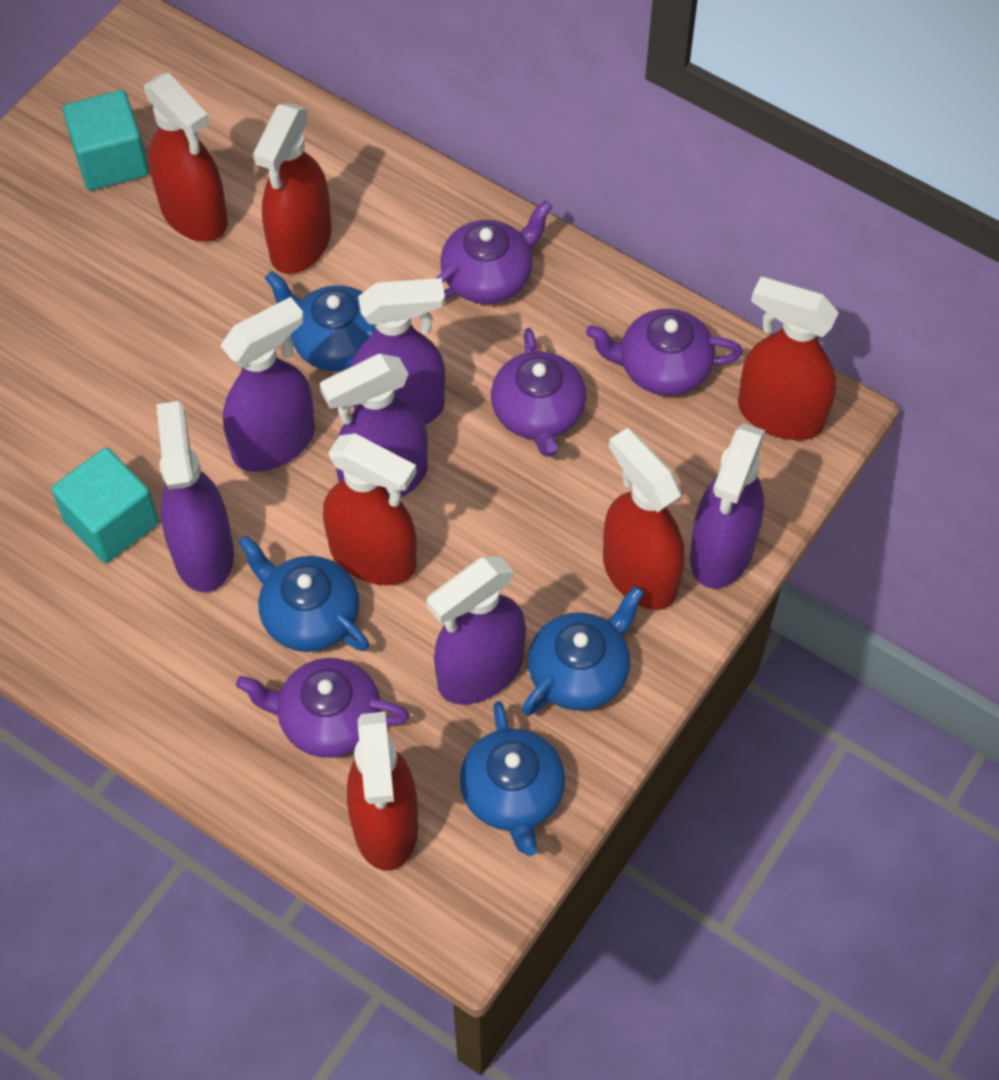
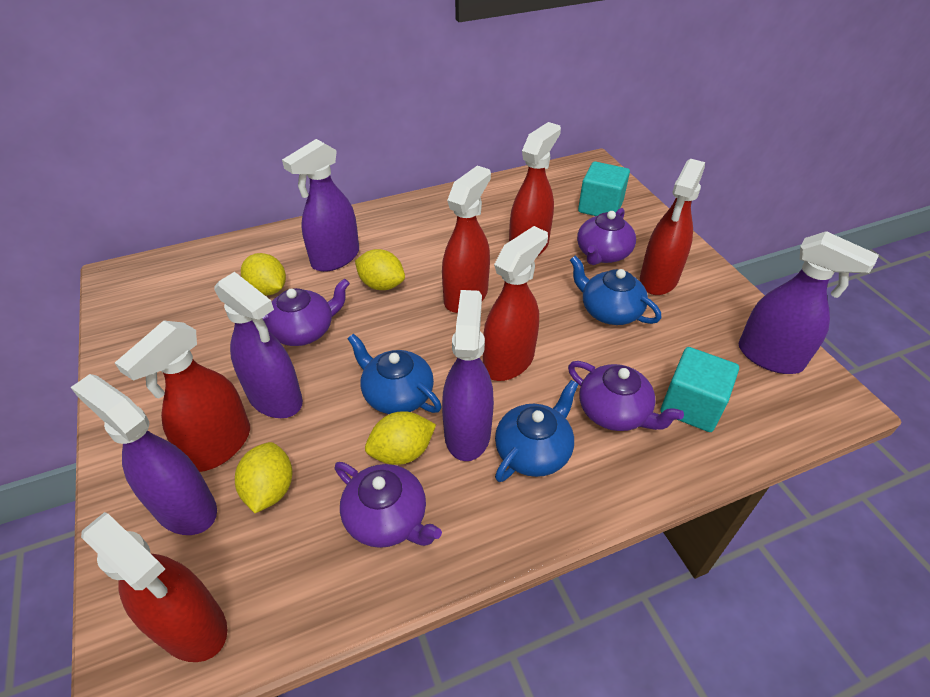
blue teapot: [238,535,369,652] [264,271,375,371] [460,701,565,856] [522,586,644,716] = 4 -> [348,334,442,414] [495,380,579,482] [570,256,661,325] = 3
purple spray bottle: [156,401,234,592] [220,297,315,472] [320,354,428,497] [350,278,445,425] [427,556,526,705] [690,423,766,589] = 6 -> [71,374,217,535] [214,272,303,418] [282,139,359,272] [442,290,494,461] [739,231,879,374] = 5
yellow lemon: none = 0 -> [235,442,292,513] [241,253,286,296] [355,249,405,290] [365,411,436,465] = 4

